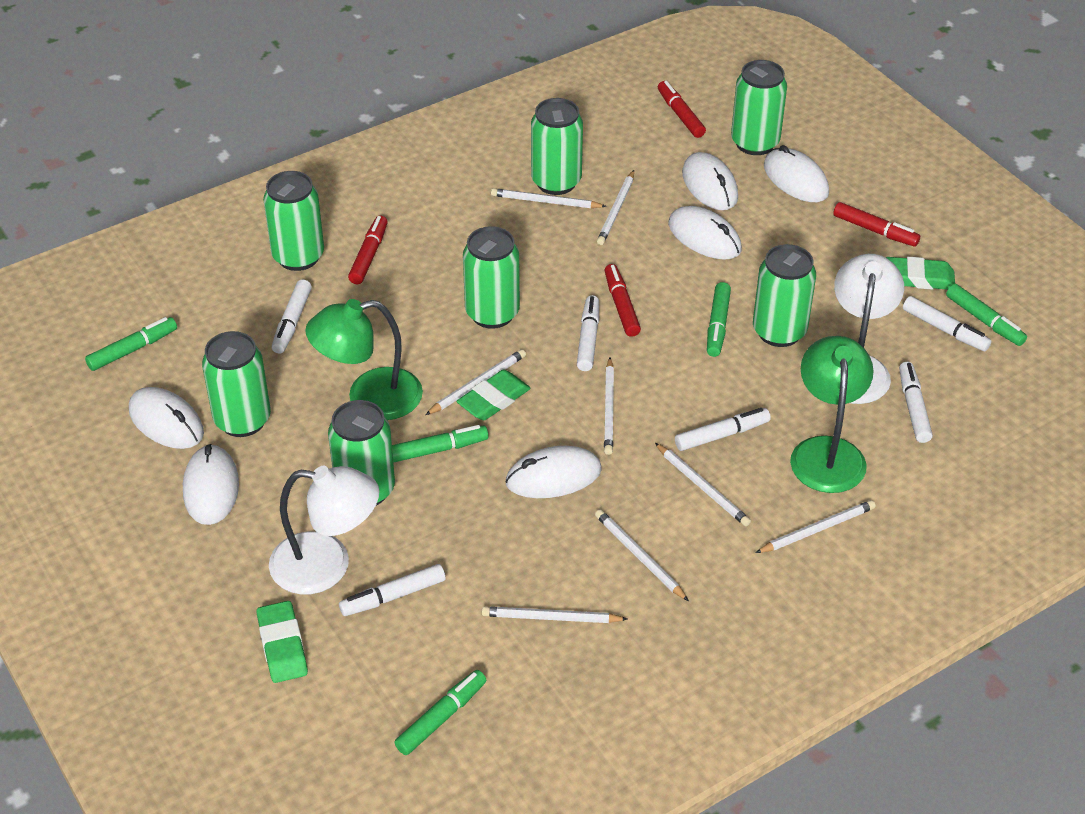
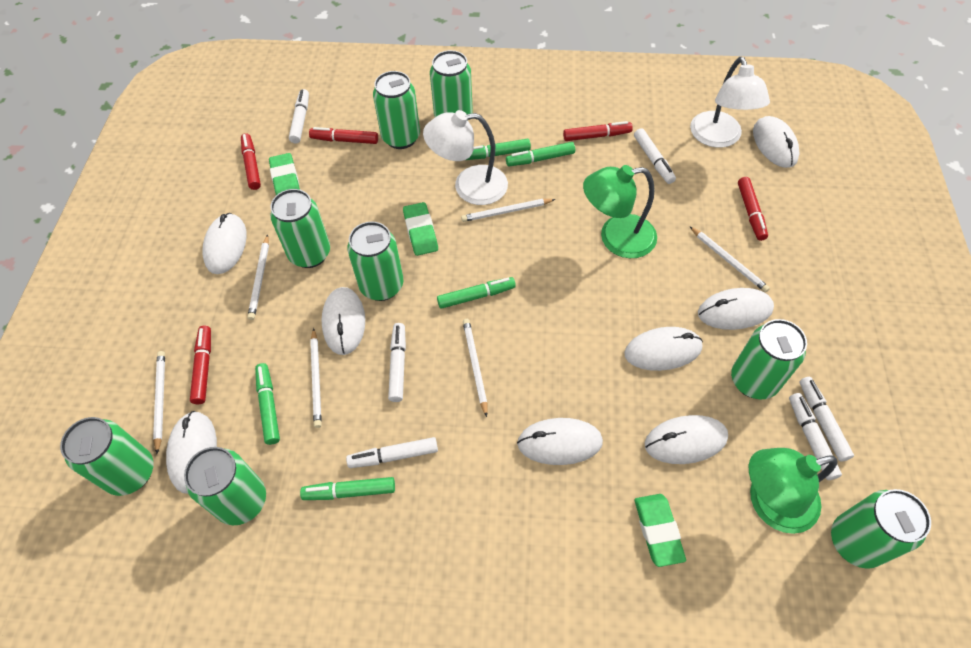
green can: [202,331,271,437] [263,171,324,271] [328,400,395,505] [463,226,520,329] [531,98,583,195] [731,60,787,155] [753,244,816,347] = 7 -> [60,417,153,496] [184,447,266,525] [270,189,330,268] [347,221,403,301] [373,71,420,149] [430,50,473,121] [731,319,807,399] [831,489,931,569] = 8
red marker: [348,216,388,284] [604,264,641,337] [658,81,706,138] [833,202,920,247] = 4 -> [190,326,211,404] [241,133,261,190] [309,127,378,144] [563,121,633,141] [738,177,768,241] = 5
white mouse: [129,387,204,449] [183,444,239,525] [506,446,602,498] [668,206,742,260] [682,152,738,210] [764,145,829,202] = 6 -> [166,411,217,494] [203,213,247,274] [321,287,365,355] [517,418,603,465] [624,327,703,371] [645,415,728,464] [698,288,774,330] [753,116,800,168] = 8
white pencil: [426,349,526,415] [482,606,627,623] [491,188,607,208] [595,509,689,601] [597,170,634,245] [604,358,614,455] [655,443,751,526] [756,500,876,553] = 8 -> [153,351,165,454] [248,234,269,320] [310,328,322,428] [461,199,555,222] [463,319,487,417] [689,226,770,292] = 6

